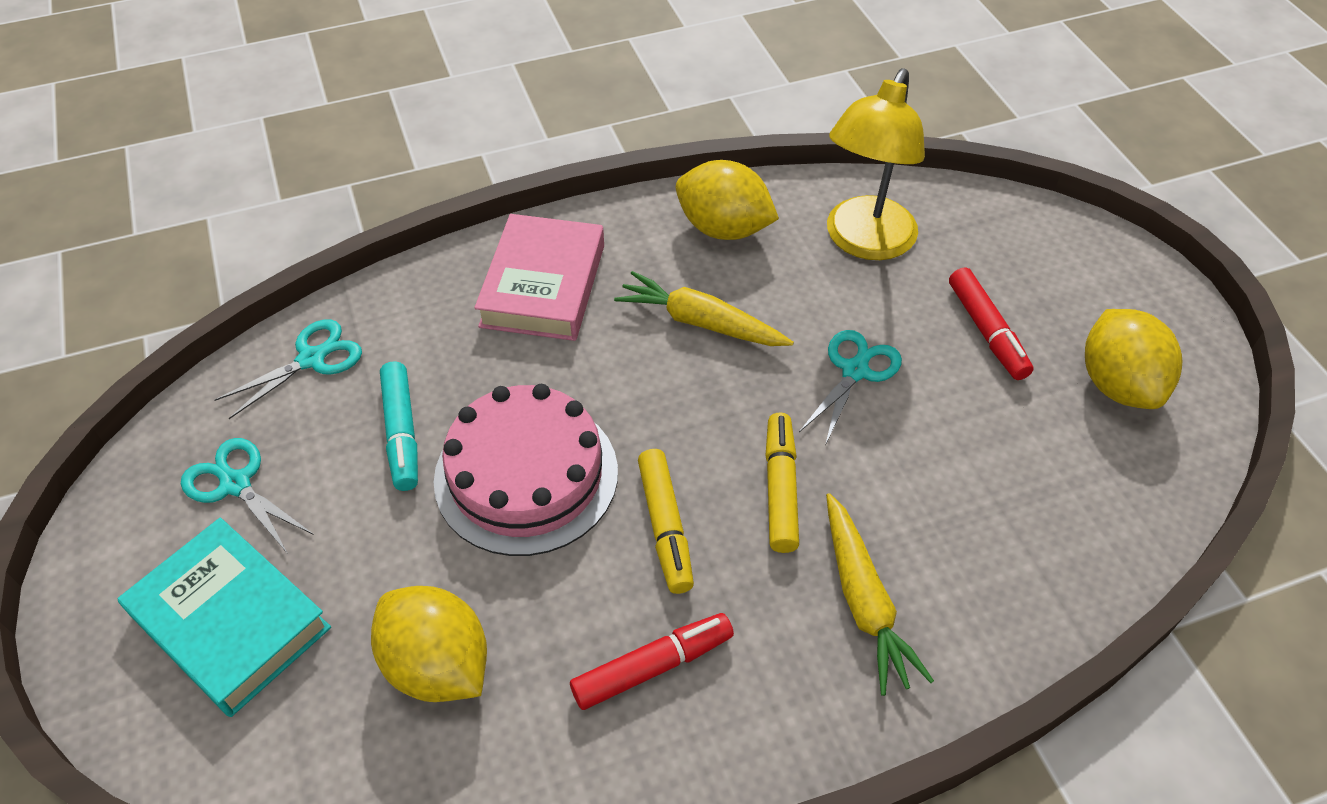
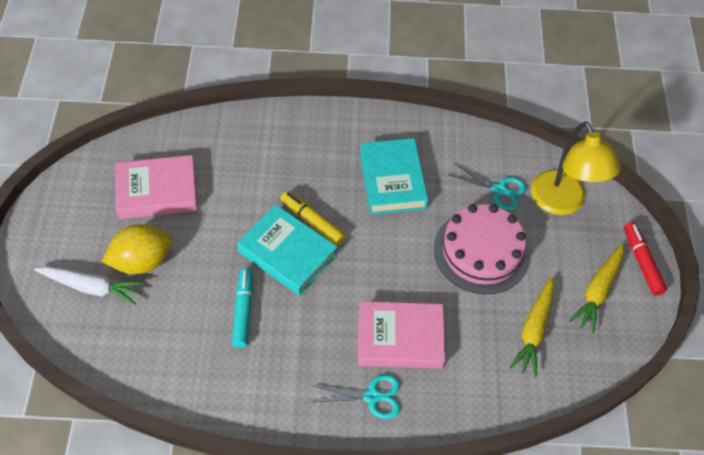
pink book: [474,214,604,341] = 1 -> [115,155,198,219] [358,301,445,369] = 2
red marker: [570,613,734,710] [949,267,1034,380] = 2 -> [624,222,667,296] = 1
turquoise book: [117,518,331,717] = 1 -> [237,205,337,296] [360,138,428,215] = 2
turquoise scissors: [181,438,314,554] [214,319,362,419] [799,330,902,445] = 3 -> [311,374,400,419] [448,163,527,211] = 2
white carrot: none = 0 -> [34,266,144,305] = 1
yellow lemon: [371,586,487,702] [676,160,779,240] [1085,309,1182,409] = 3 -> [102,224,172,274] = 1
yellow marker: [638,449,694,594] [765,412,799,553] = 2 -> [280,191,346,246] = 1

